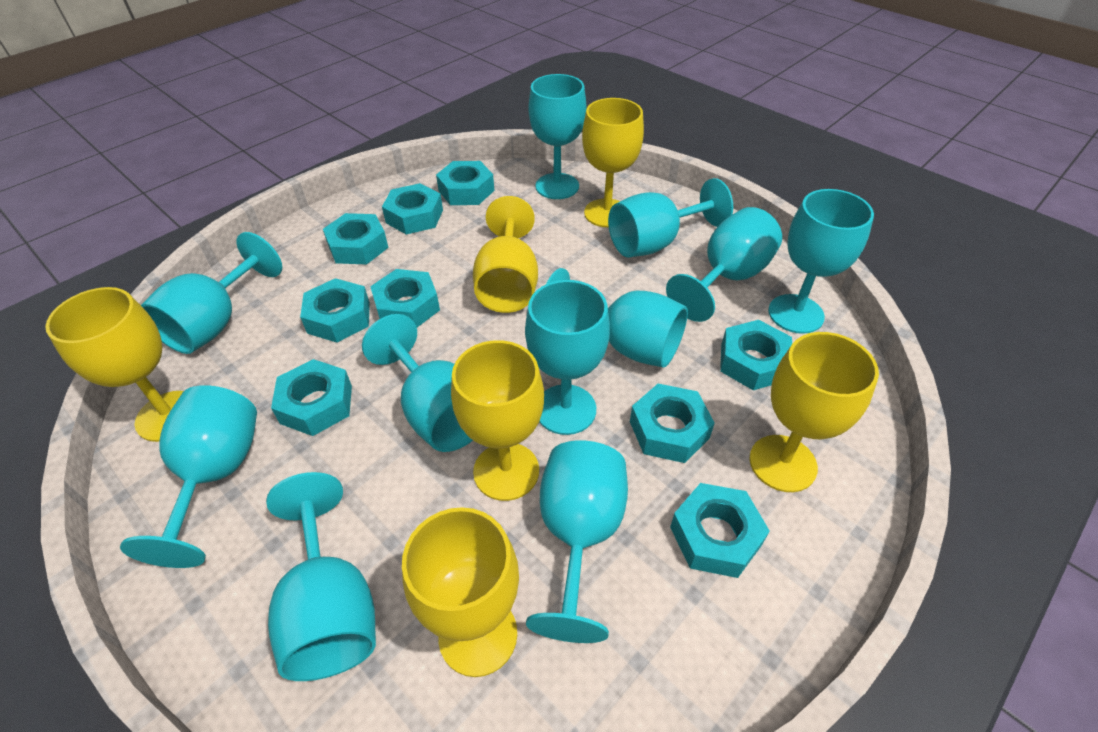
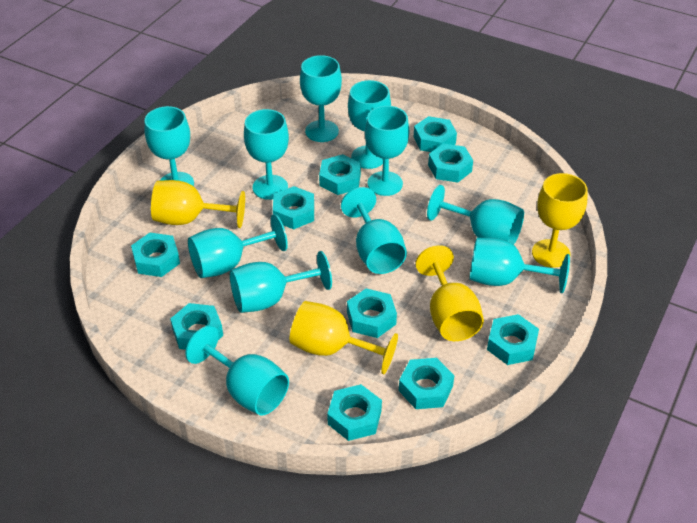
turquoise nut: [271,359,352,436] [300,278,370,342] [323,213,388,265] [370,269,440,327] [382,183,443,234] [436,161,494,205] [630,384,715,463] [670,483,770,578] [720,320,792,390] = 9 -> [131,233,180,277] [170,303,223,350] [273,186,314,230] [319,154,361,195] [327,384,382,441] [347,289,397,338] [399,358,454,409] [414,116,457,152] [428,143,473,182] [487,314,539,365] = 10
yellow goblet: [45,287,183,442] [402,507,519,677] [451,340,544,501] [473,196,538,313] [582,98,644,228] [749,332,879,492] = 6 -> [151,180,245,228] [290,301,398,374] [415,245,484,341] [532,173,588,268] = 4

